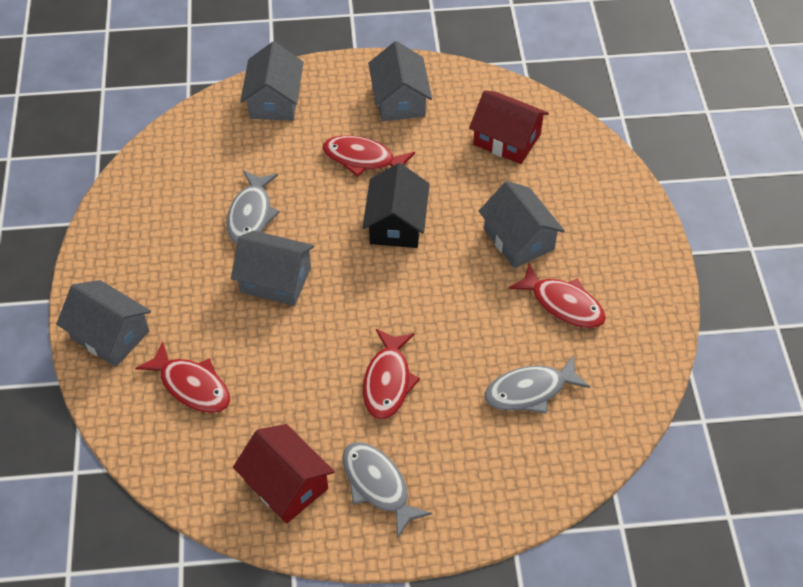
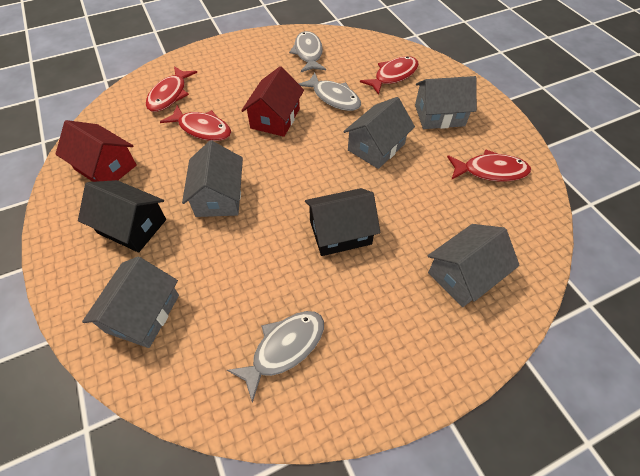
black house: [362,163,430,248] = 1 -> [78,180,166,253] [305,188,380,256] = 2

